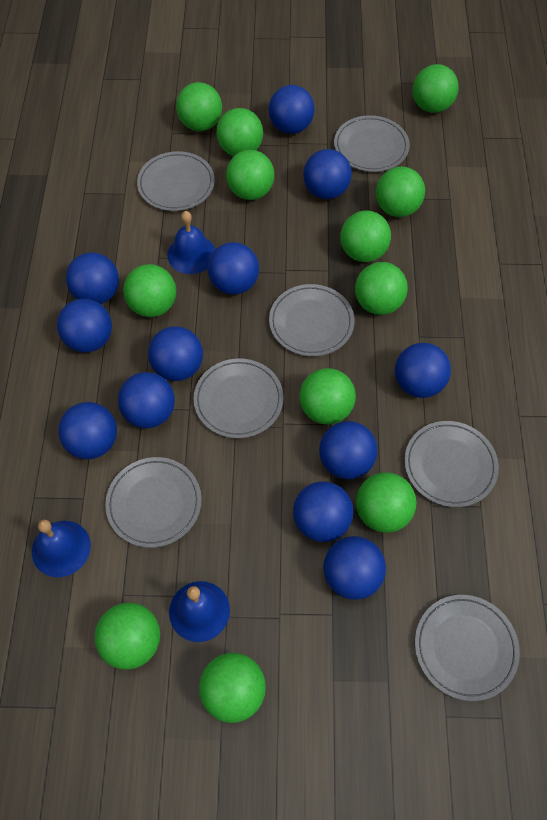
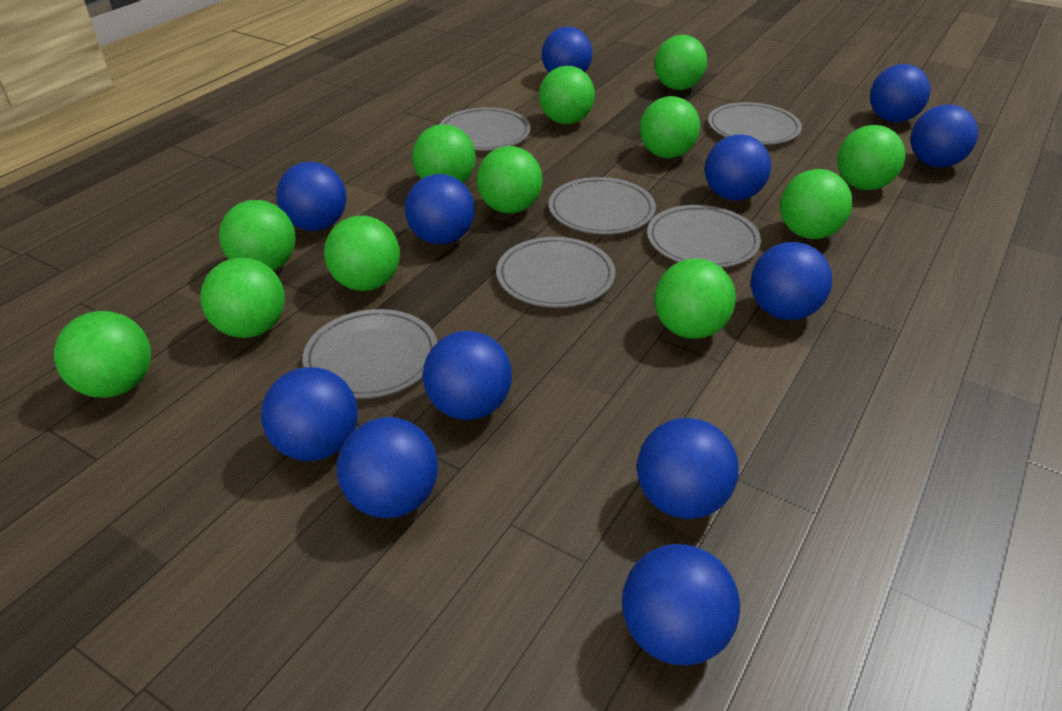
blue bell: [32,520,91,577] [167,211,215,274] [169,581,230,642] = 3 -> none = 0
grey plate: [105,457,202,548] [137,151,215,211] [193,359,283,438] [269,284,355,356] [334,115,410,172] [404,421,499,507] [415,595,520,701] = 7 -> [302,309,437,399] [440,107,531,151] [496,237,615,308] [549,177,656,234] [647,205,761,268] [708,102,802,145] = 6

